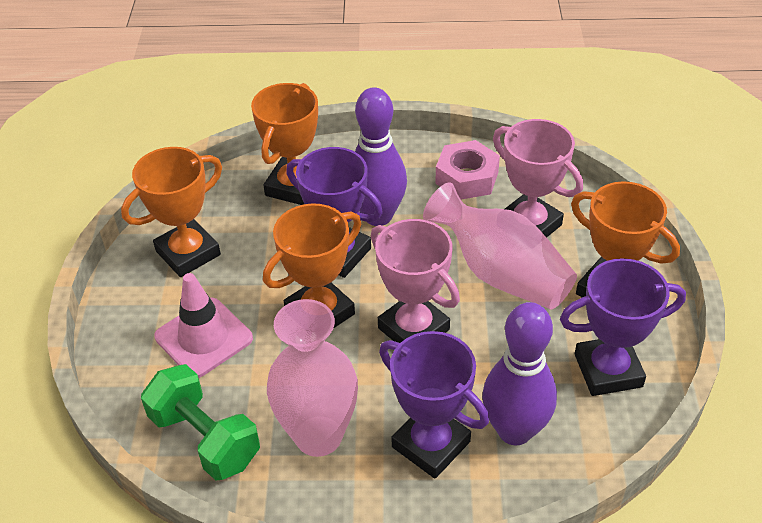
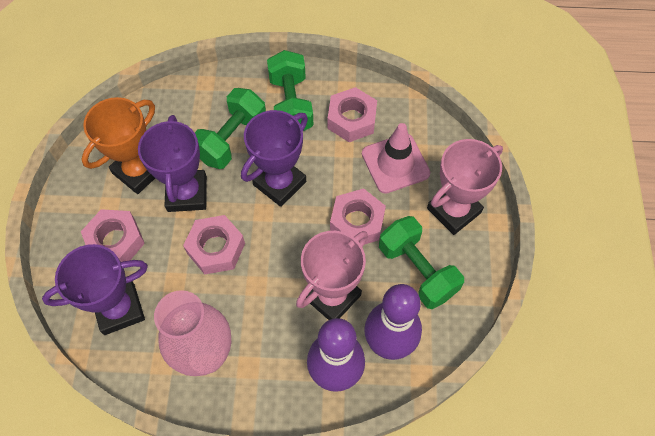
green dumbbell: [141,364,260,481] = 1 -> [195,88,266,169] [267,50,313,131] [379,216,464,309] = 3
orange trophy: [121,147,222,277] [251,83,318,205] [263,203,361,329] [571,181,680,297] = 4 -> [82,97,155,194] = 1
pink nut: [435,140,500,200] = 1 -> [81,209,145,262] [183,215,245,275] [328,87,377,142] [330,189,386,245] = 4
pink vase: [267,299,358,457] [423,182,577,310] = 2 -> [154,290,231,376] = 1

